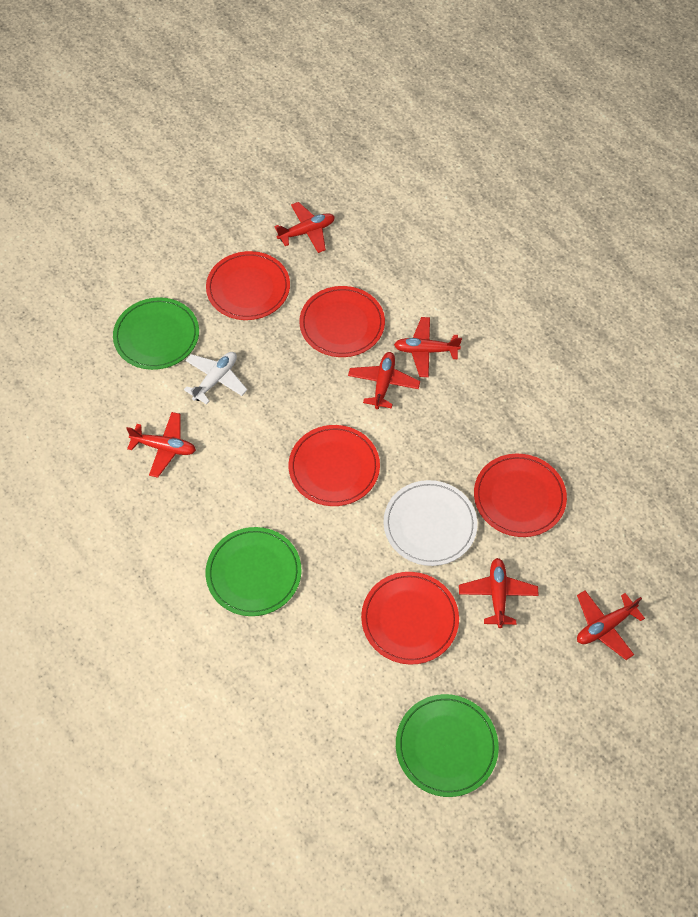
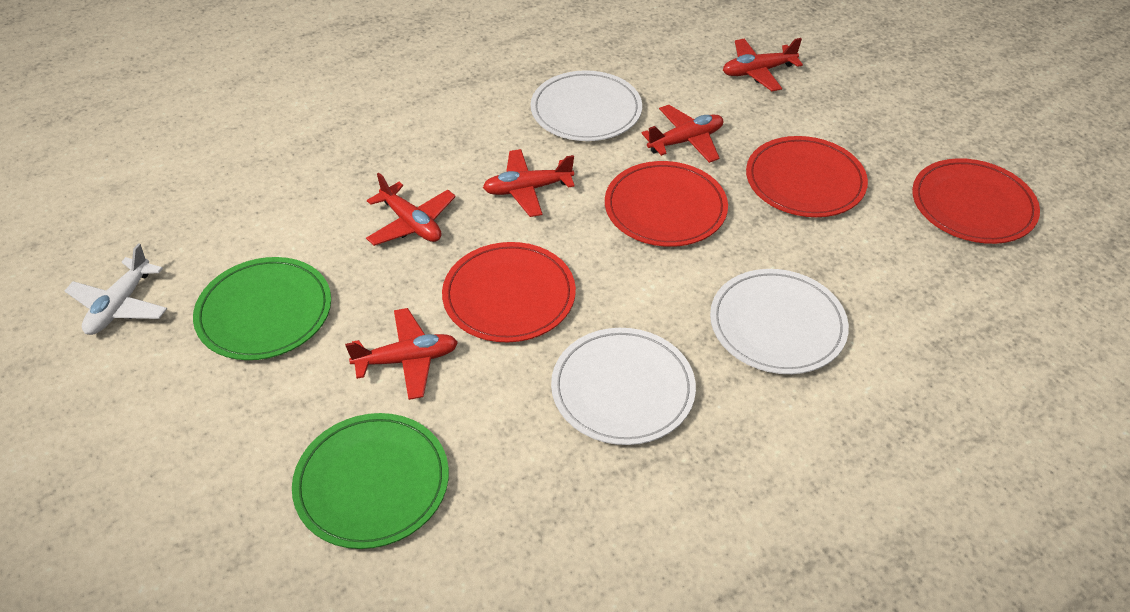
green plate: [113,297,199,370] [206,527,302,616] [396,694,499,797] = 3 -> [193,257,331,360] [292,413,449,549] = 2
red plane: [126,412,196,478] [274,202,335,253] [348,352,420,409] [394,317,462,377] [459,558,539,628] [577,590,645,660] = 6 -> [345,308,458,400] [366,173,456,246] [483,149,575,217] [642,105,723,163] [723,38,803,91] = 5
red plate: [206,251,290,320] [289,425,380,506] [299,286,385,357] [361,572,459,665] [474,454,567,537] = 5 -> [442,242,576,342] [605,161,728,247] [746,136,868,217] [912,158,1040,244] = 4
white plate: [384,480,477,566] = 1 -> [531,70,642,141] [551,328,696,445] [710,269,849,374] = 3

